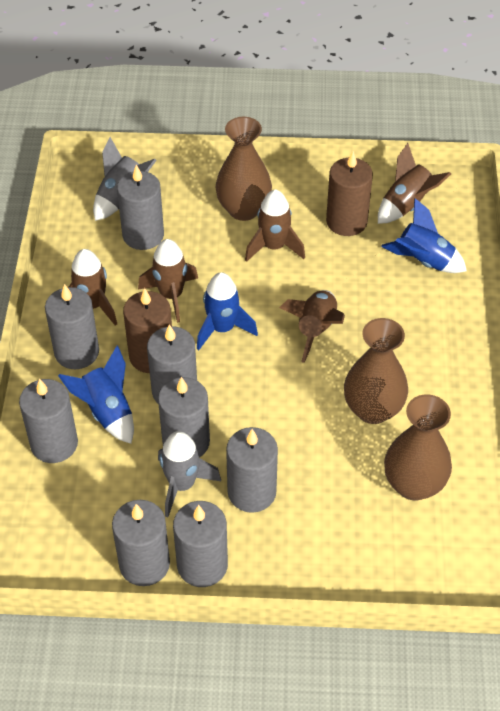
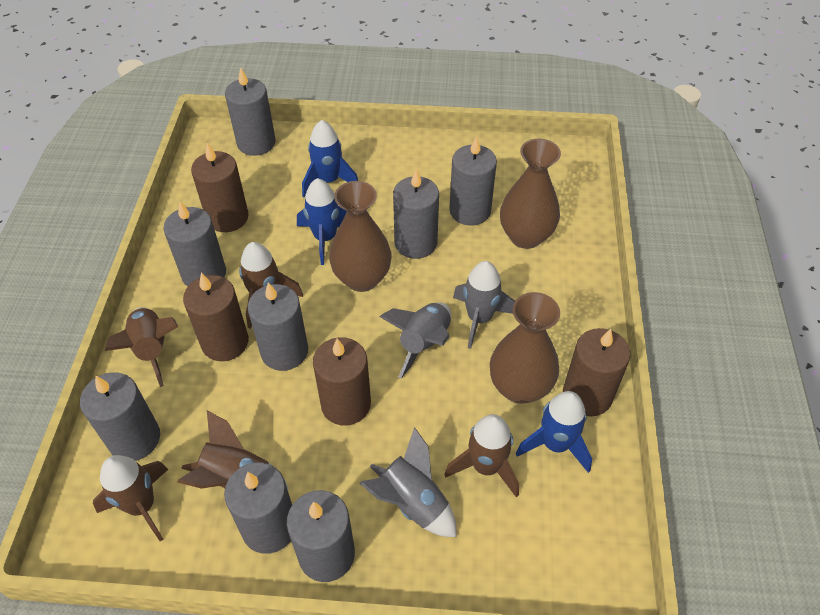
brown candle: [123,288,172,373] [326,151,373,236] = 2 -> [183,273,248,361] [191,143,249,232] [313,337,371,426] [563,328,630,416] = 4
grey rocket: [93,137,157,221] [158,431,221,517] = 2 -> [360,427,456,537] [379,302,451,379] [453,261,515,349] = 3

